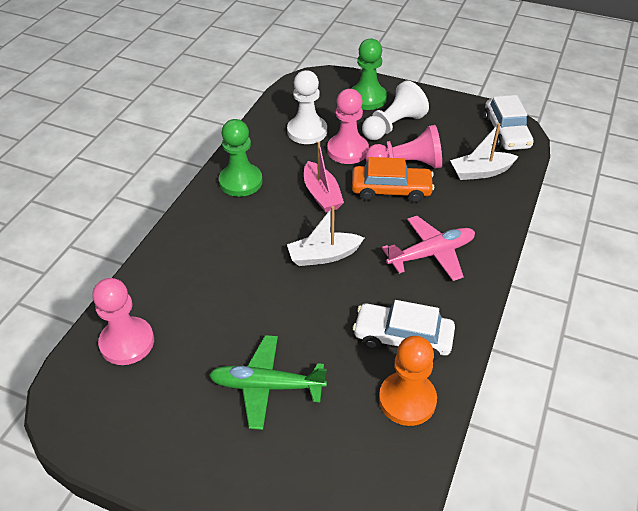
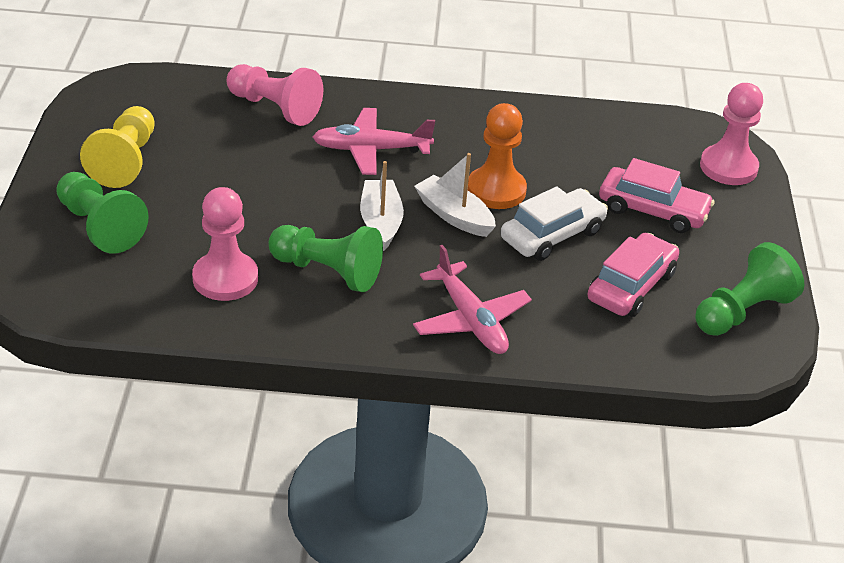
green pawn: [219,119,263,197] [351,38,387,110] = 2 -> [56,172,149,254] [269,225,383,292] [695,242,804,336] = 3
green plane: [209,335,327,430] = 1 -> none = 0
orange car: [352,157,434,203] = 1 -> none = 0
pink boat: [304,142,344,213] = 1 -> none = 0
pink car: none = 0 -> [588,233,679,317] [599,158,715,233] = 2
pink plane: [382,216,475,281] = 1 -> [313,108,435,175] [413,245,532,354] = 2
white car: [353,300,455,360] [484,95,534,150] = 2 -> [501,186,608,261] = 1
white pawn: [287,70,327,144] [362,80,429,140] = 2 -> none = 0
yellow pawn: none = 0 -> [80,106,154,188] = 1

